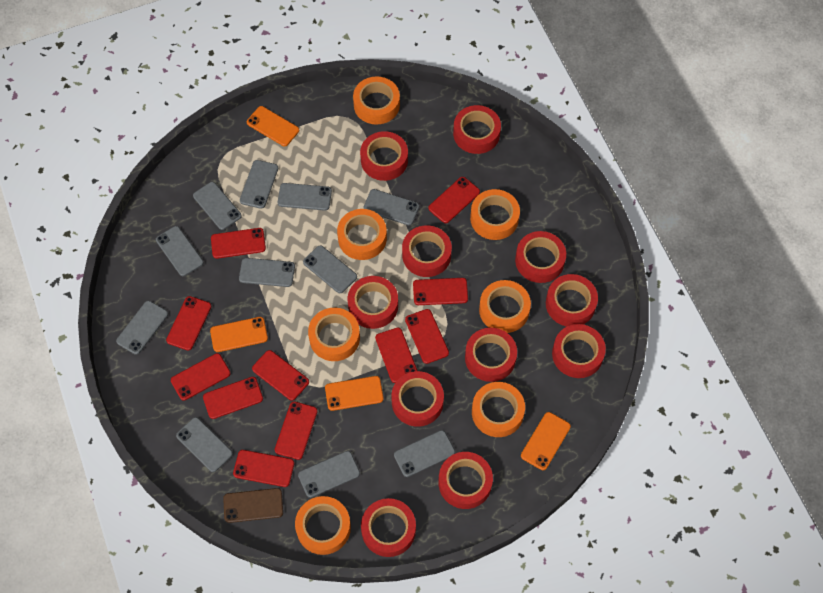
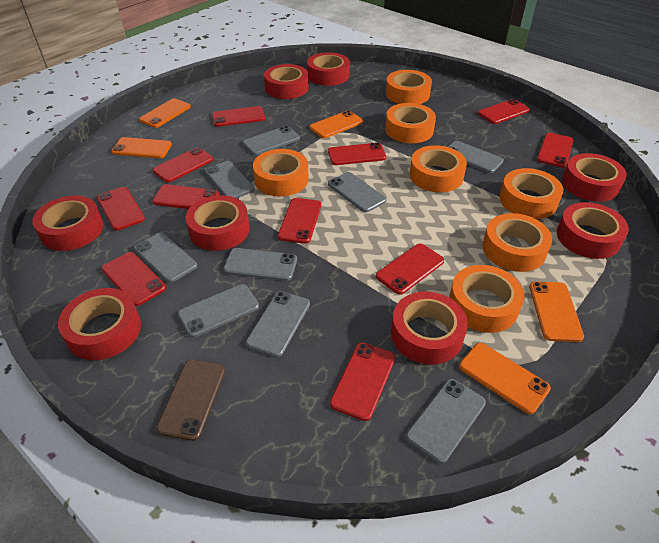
grey phone: [116,301,168,355] [156,226,204,276] [176,417,233,472] [193,182,242,230] [239,258,295,287] [240,160,278,209] [278,183,332,211] [298,451,360,498] [303,246,357,293] [363,189,419,225] [394,430,455,477] = 11 -> [134,233,197,283] [178,284,259,338] [205,161,255,198] [223,248,297,281] [243,126,300,155] [246,291,310,357] [328,172,386,212] [406,379,486,464] [448,141,504,173] = 9
orange phone: [210,317,268,352] [247,106,299,146] [325,376,384,411] [521,412,571,470] = 4 -> [111,137,172,158] [139,98,191,128] [310,110,363,138] [459,343,551,414] [529,282,584,342] = 5
red tape: [348,276,398,329] [360,131,408,181] [361,498,416,557] [392,371,444,427] [402,226,452,277] [438,452,493,509] [453,105,501,154] [465,328,517,382] [515,231,566,283] [546,274,598,326] [552,324,606,378] = 11 -> [32,196,103,251] [58,288,141,360] [186,195,250,251] [264,64,309,99] [307,52,350,86] [391,292,468,365] [557,202,629,259] [562,153,627,202] = 8

